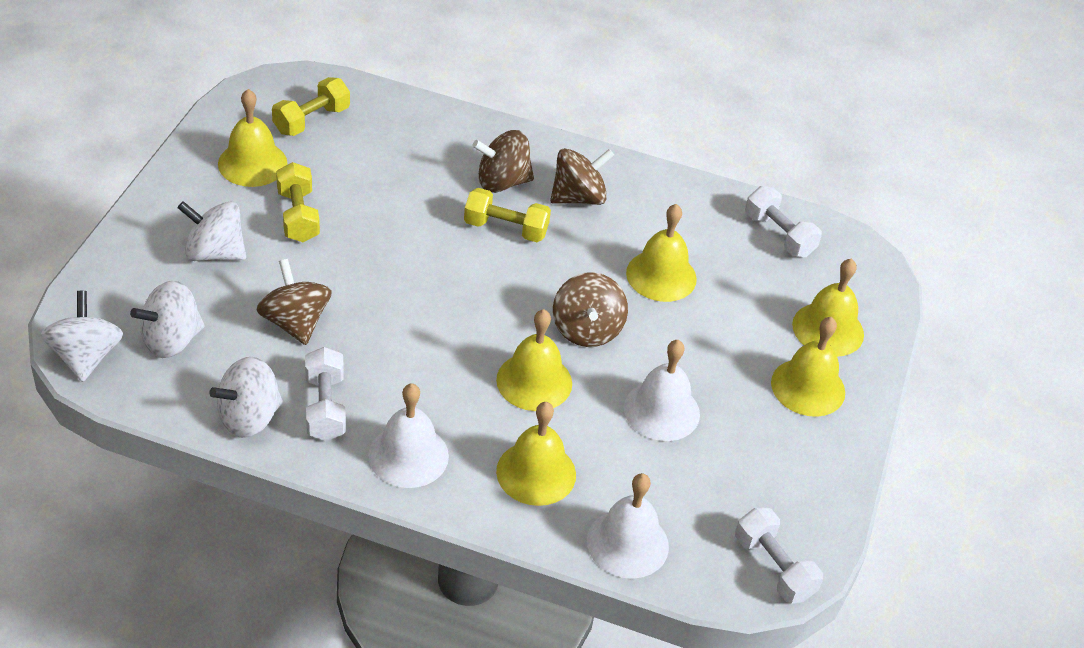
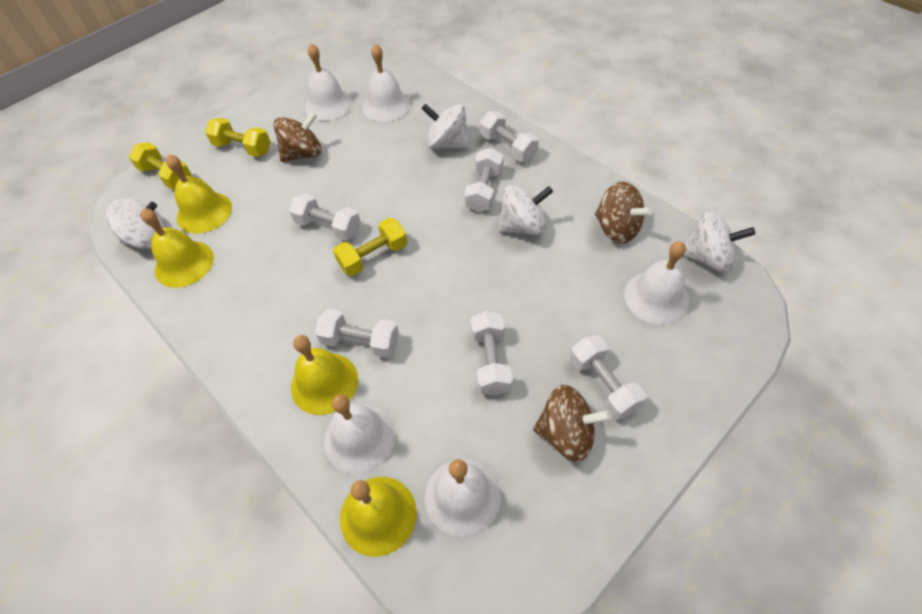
brown spinning top: [256,259,332,345] [472,130,534,193] [550,148,614,205] [553,272,628,347] = 4 -> [273,111,322,162] [533,385,611,462] [595,182,653,243] = 3
white bell: [368,384,449,488] [587,473,669,579] [624,340,700,441] = 3 -> [305,43,353,121] [324,395,395,474] [363,44,411,122] [425,459,501,537] [624,241,689,325] = 5
white dumbbell: [305,347,346,441] [735,507,823,604] [745,186,822,257] = 3 -> [289,193,361,241] [315,309,399,358] [464,148,504,212] [471,311,513,396] [480,111,539,162] [570,335,646,420] = 6
yellow bell: [218,89,287,187] [496,309,572,411] [496,402,576,506] [626,204,697,302] [771,317,845,417] [792,258,864,357] = 6 -> [140,208,214,288] [166,154,232,234] [291,335,358,415] [340,477,417,557] = 4

